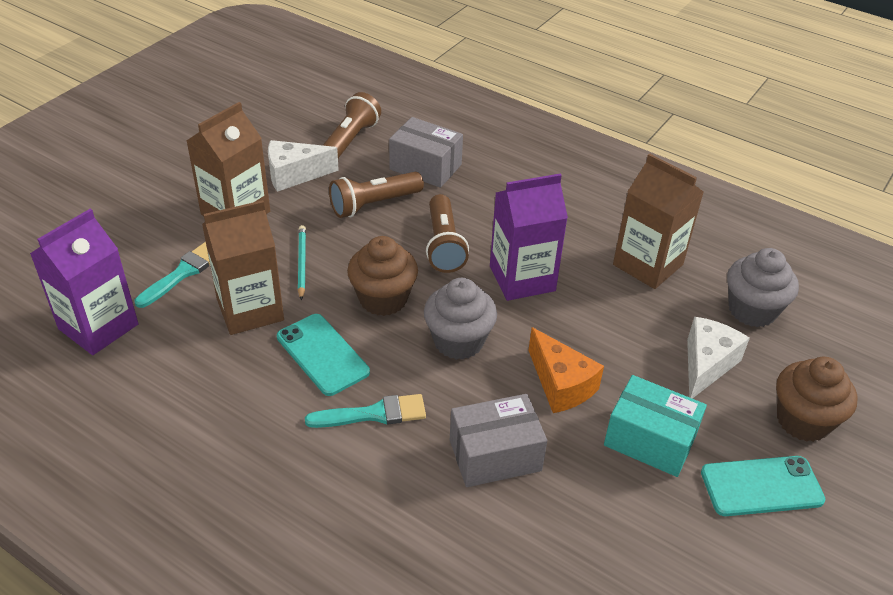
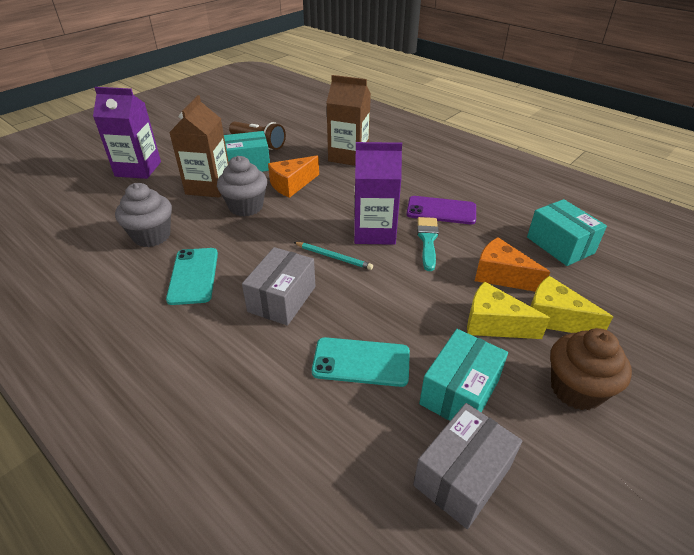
brown carton: [187,102,270,216] [202,200,284,335] [613,153,704,289] = 3 -> [169,95,229,197] [326,75,371,166] = 2
brown cupcake: [347,236,418,316] [776,356,857,442] = 2 -> [550,328,632,411] = 1
brown flashlight: [323,92,381,158] [329,172,424,218] [426,194,469,273] = 3 -> [229,121,286,150] = 1
orange cheese: [528,327,604,413] = 1 -> [268,155,319,198] [475,237,550,292] = 2
purple phone: none = 0 -> [407,196,476,224] = 1
turquoise box: [604,375,707,477] = 1 -> [224,131,270,172] [419,329,508,421] [527,199,607,266] = 3
turquoise brush: [134,242,210,308] [305,394,426,428] = 2 -> [417,217,439,271] = 1
white cheese: [268,140,339,192] [687,317,750,399] = 2 -> none = 0
yellow cheese: none = 0 -> [467,281,550,339] [531,276,613,333] = 2

